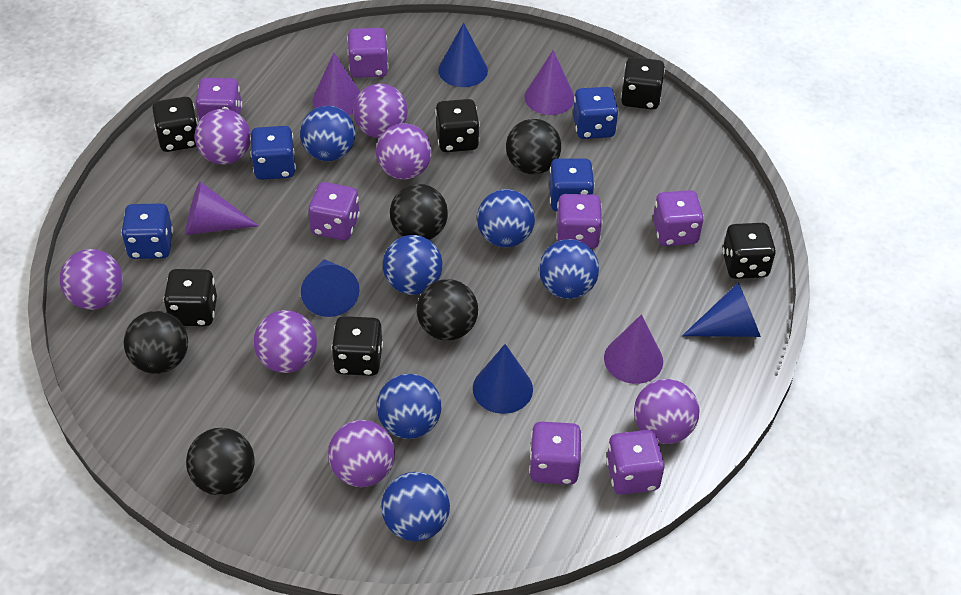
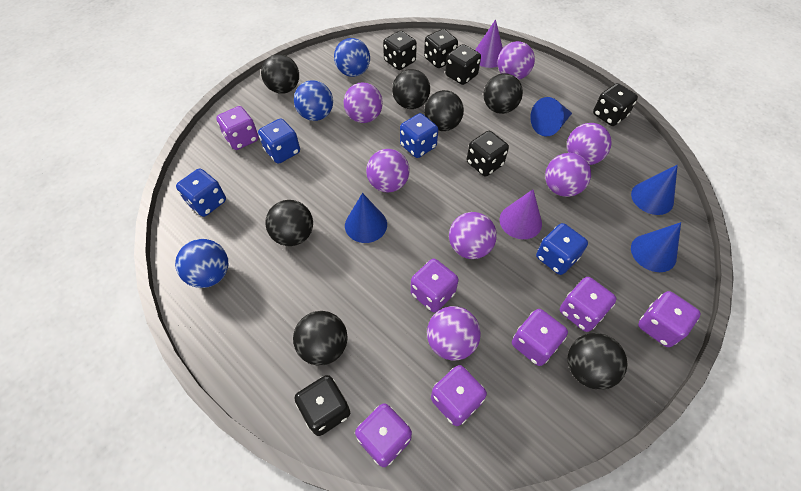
black ball: [124,311,188,374] [186,428,255,495] [390,184,448,240] [417,279,478,341] [506,119,561,174] = 5 -> [261,54,299,94] [265,200,313,246] [293,311,348,366] [392,69,430,109] [424,90,464,131] [483,73,523,114] [568,333,628,390] = 7
blue ball: [300,106,355,161] [377,374,442,439] [381,472,450,541] [383,235,443,295] [477,189,535,247] [539,239,599,299] = 6 -> [175,239,228,288] [294,80,333,121] [334,38,370,77] = 3
purple cone: [185,181,259,235] [312,53,360,115] [524,50,574,115] [604,314,663,384] = 4 -> [475,19,503,68] [499,189,542,239] = 2

